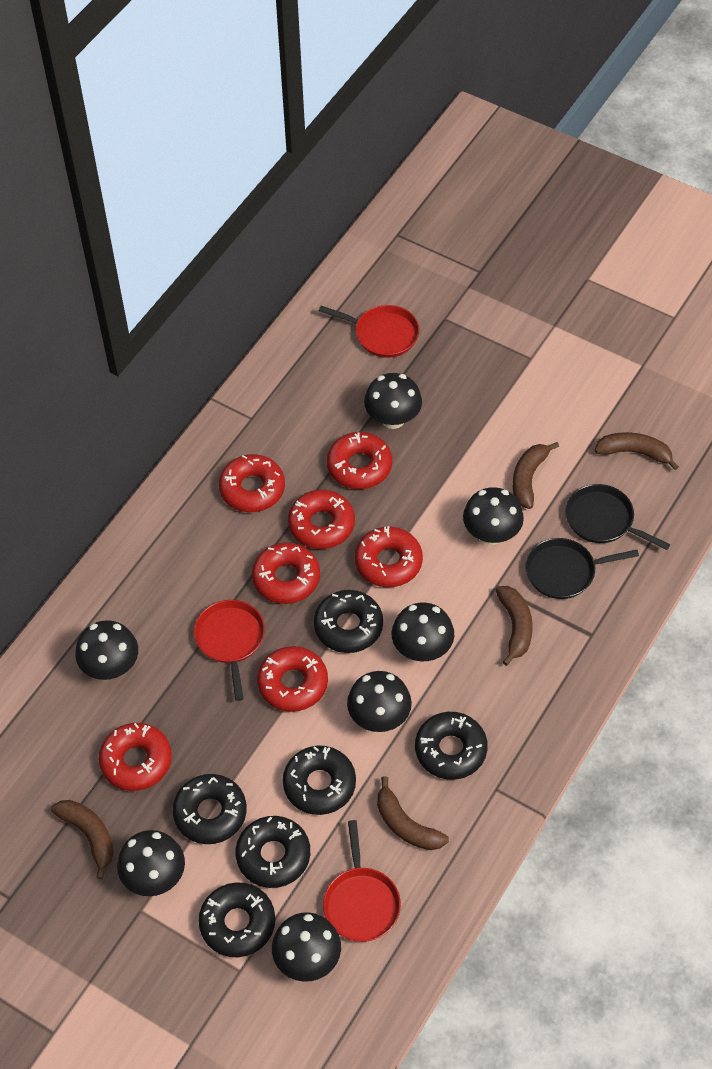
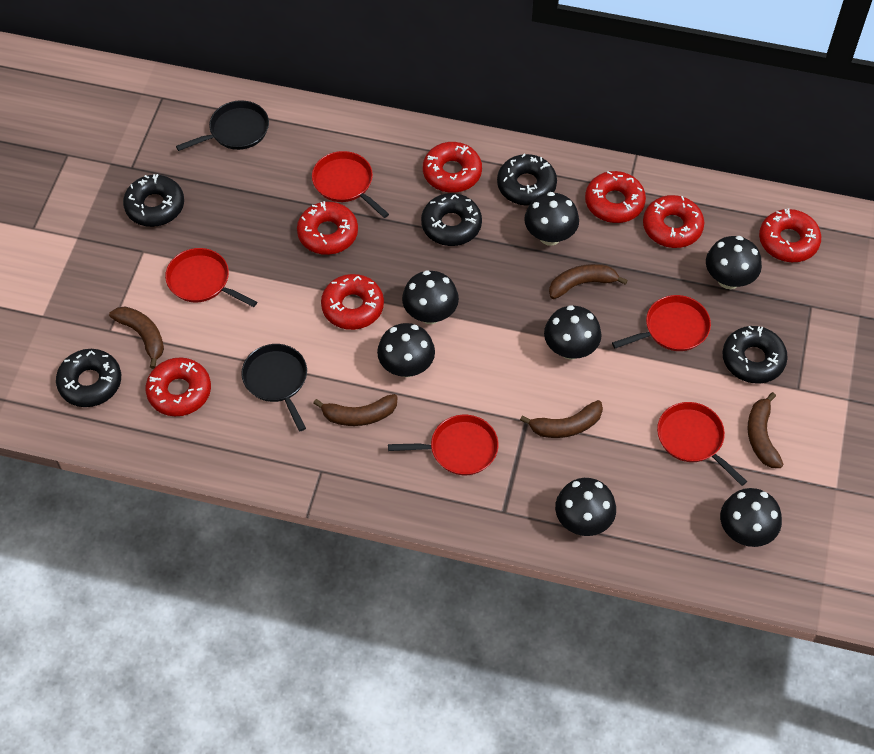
black donut: [173,774,247,844] [199,882,275,957] [236,816,310,888] [283,745,356,815] [314,590,383,653] [415,712,488,780] = 6 -> [56,349,121,407] [123,174,184,227] [421,193,482,246] [497,154,557,206] [723,326,788,384] = 5
red pan: [194,600,265,701] [319,305,420,358] [323,820,401,942] = 3 -> [165,248,257,307] [312,151,389,218] [388,415,499,475] [612,295,711,351] [657,402,747,486] = 5

